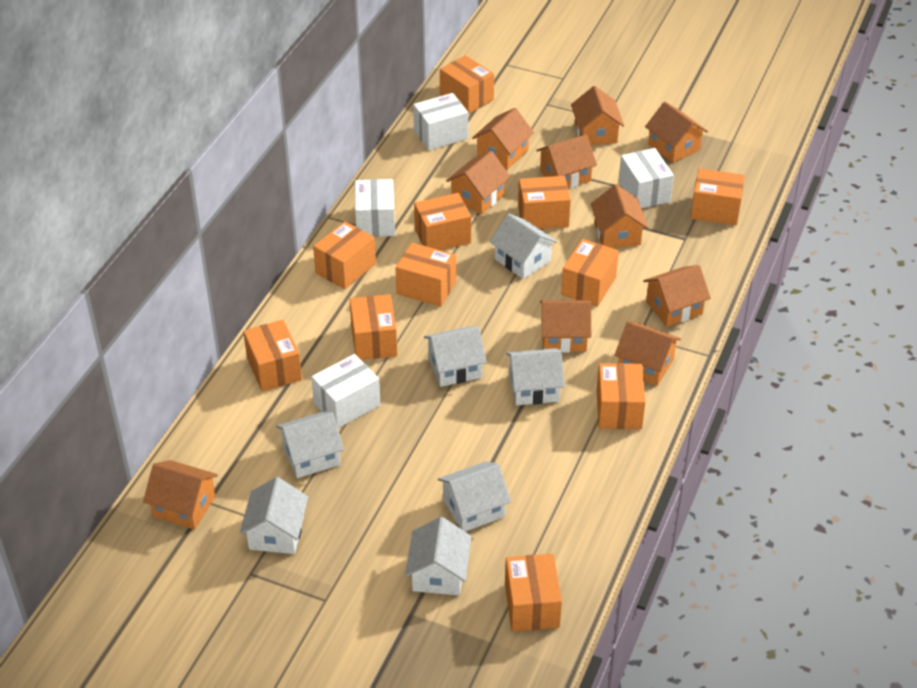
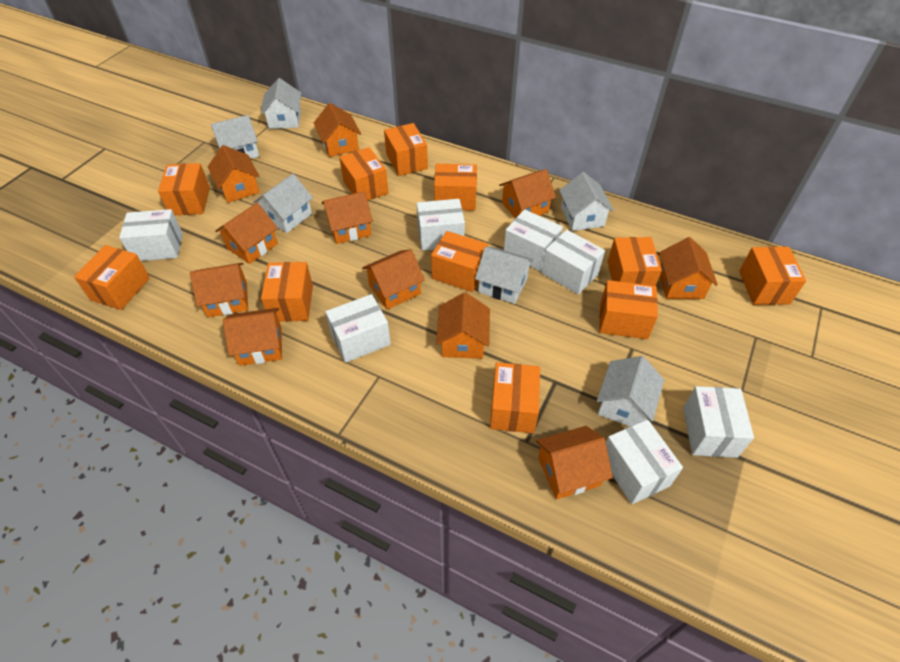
orange house: [143,460,218,530] [446,151,510,214] [472,108,534,170] [537,135,597,188] [540,300,591,353] [571,86,624,145] [591,184,648,248] [615,321,681,386] [643,265,711,327] [645,102,708,163] = 10 -> [190,263,248,317] [208,145,260,203] [215,203,278,264] [223,308,282,366] [314,103,361,157] [322,191,373,244] [362,249,425,310] [436,292,490,359] [499,169,556,218] [536,426,613,499] [659,237,718,299] = 11
white box: [311,354,380,428] [355,179,395,237] [413,93,468,150] [619,148,674,208] = 4 -> [119,209,183,261] [325,294,391,363] [417,199,465,251] [504,209,563,271] [541,230,605,295] [606,419,683,504] [683,386,754,458] = 7
white house: [240,477,308,554] [276,411,344,478] [405,517,472,595] [424,326,487,387] [438,461,511,532] [490,214,557,279] [506,348,565,406] = 7 -> [211,115,259,159] [253,174,313,233] [260,78,301,129] [475,247,534,304] [559,172,614,231] [597,356,664,426] = 6

